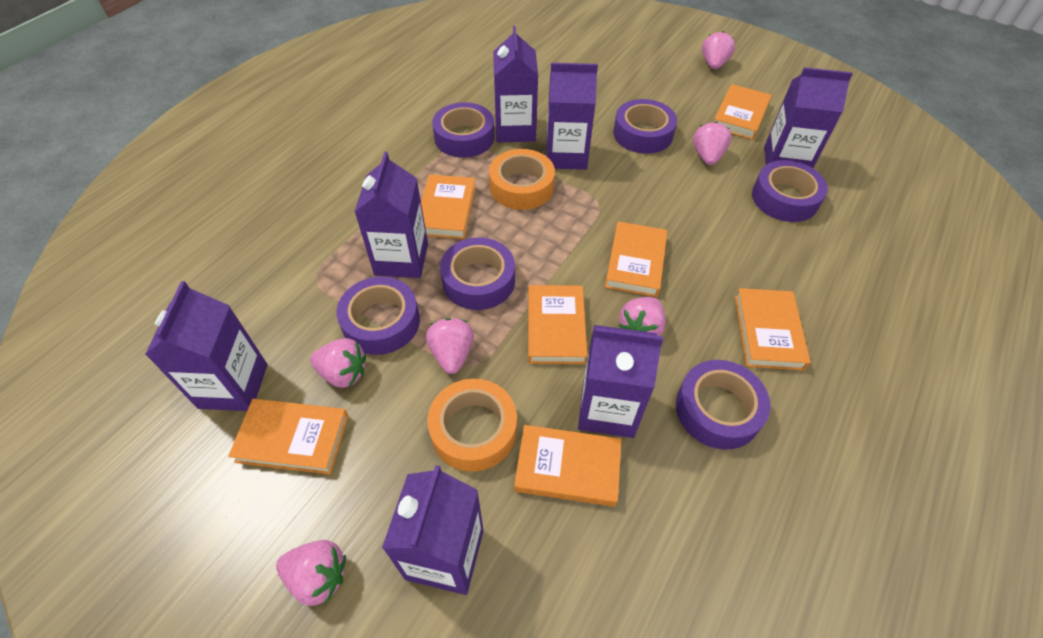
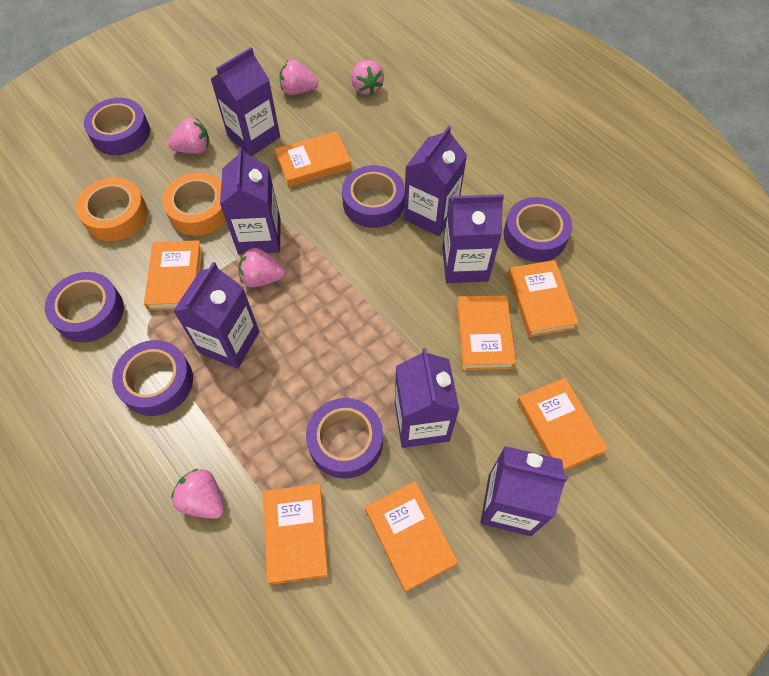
pink strawberry: [276,540,346,606] [310,338,366,388] [426,318,474,374] [619,297,666,336] [693,121,732,165] [702,31,735,69] = 6 -> [168,118,210,154] [171,469,225,519] [238,248,286,287] [279,60,319,95] [351,60,384,95] = 5

